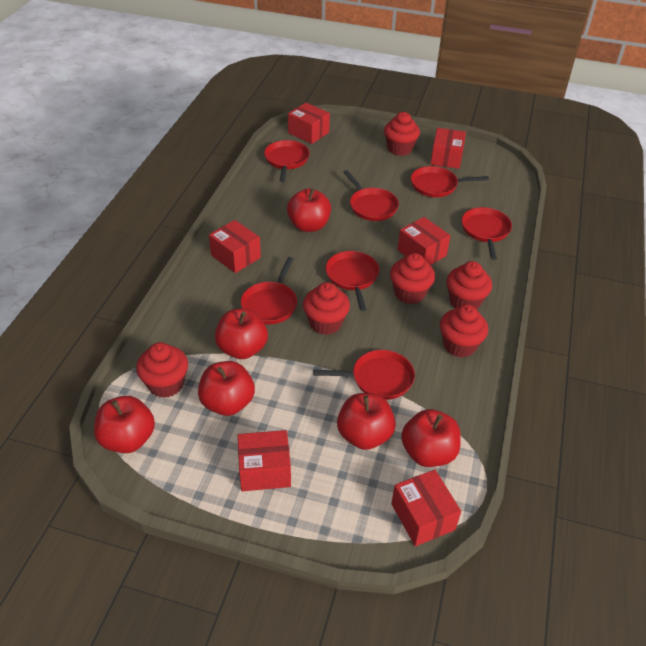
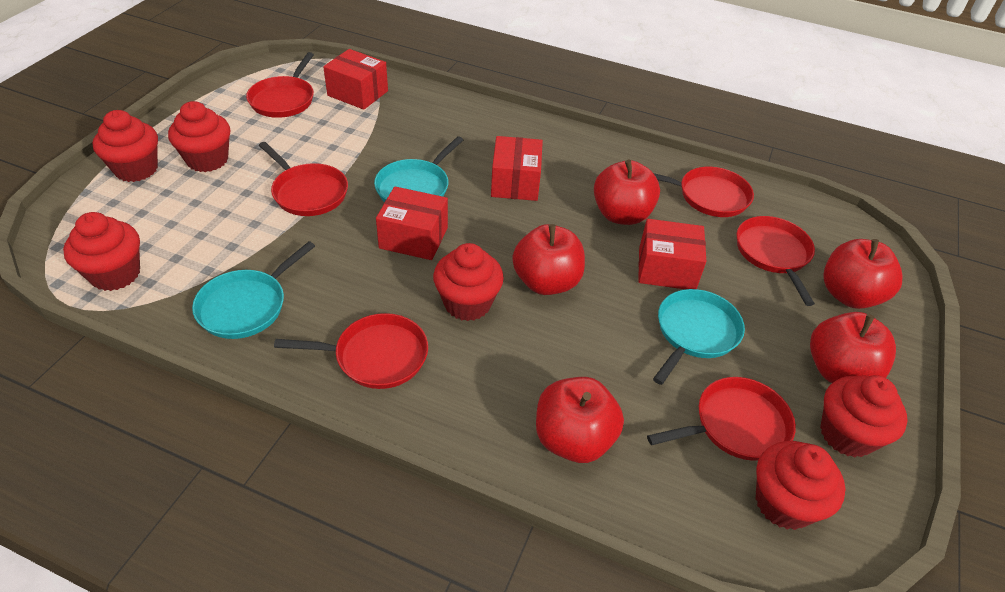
red apple: [94,396,155,453] [198,361,255,416] [215,308,268,359] [287,188,331,232] [337,393,396,450] [401,409,461,467] = 6 -> [512,224,585,295] [536,377,624,463] [594,160,660,225] [810,312,896,383] [823,239,902,309] = 5
red box: [209,220,261,273] [238,430,291,491] [288,103,330,144] [391,470,461,546] [398,217,451,265] [431,128,466,169] = 6 -> [323,49,388,110] [376,186,448,260] [491,136,543,201] [638,219,706,289] = 4
red pan: [241,257,297,325] [264,140,310,182] [313,350,415,400] [325,251,379,311] [343,170,399,221] [411,166,489,197] [462,207,512,260] = 7 -> [246,52,314,118] [259,142,348,216] [274,313,428,389] [647,377,796,461] [653,167,754,217] [736,216,815,306] = 6
turquoise pan: none = 0 -> [192,241,315,339] [374,136,463,202] [653,289,745,385] = 3

